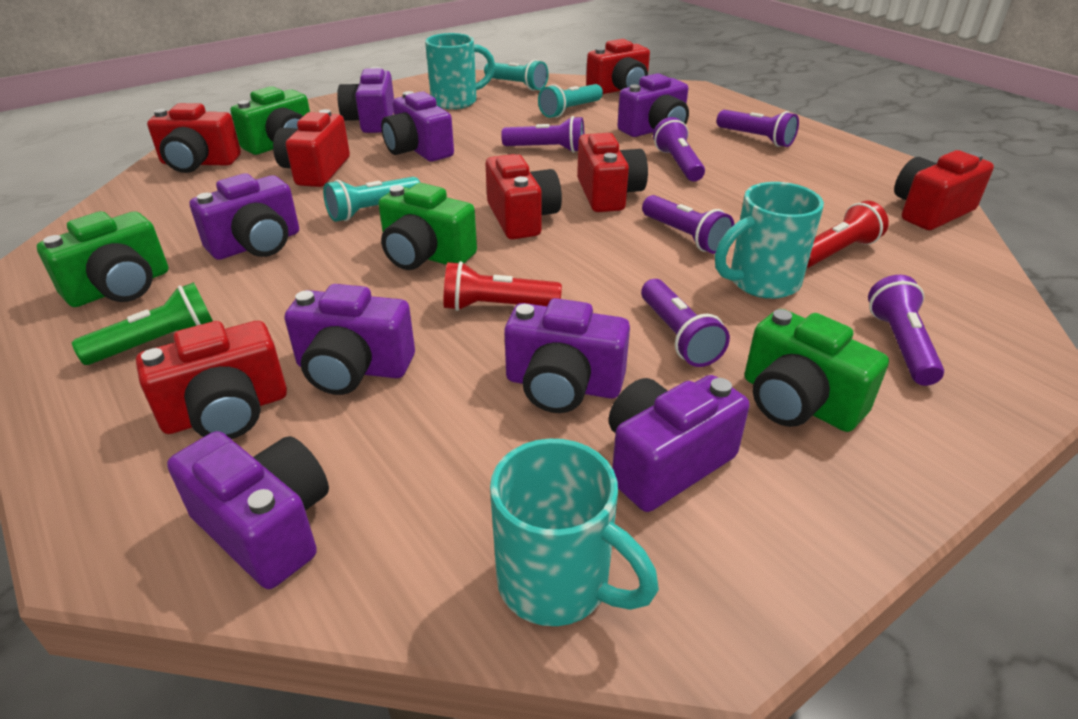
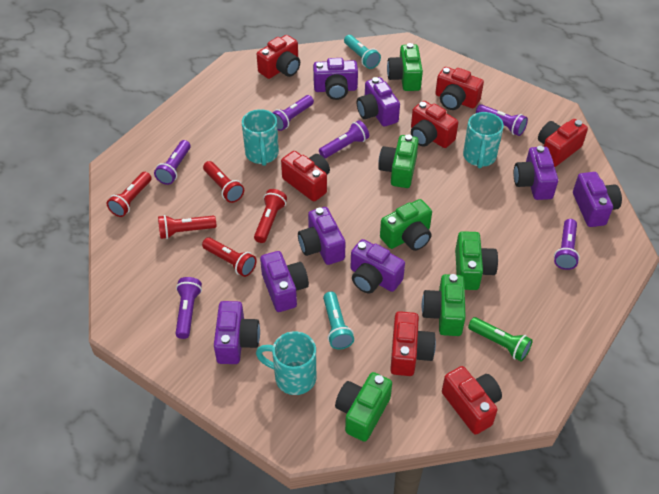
green camera: [37,211,169,307] [231,86,310,155] [378,183,477,270] [745,309,889,432] = 4 -> [335,372,392,442] [378,135,419,188] [380,199,432,251] [387,43,423,91] [422,274,466,336] [455,231,498,290] = 6
red flashlight: [444,261,562,311] [807,201,889,268] = 2 -> [107,172,152,217] [158,215,216,239] [202,237,257,277] [203,161,244,203] [254,189,287,243] = 5
turquoise flashlight: [323,177,420,222] [484,59,548,91] [538,84,603,118] = 3 -> [323,291,354,350] [344,35,381,69] = 2

